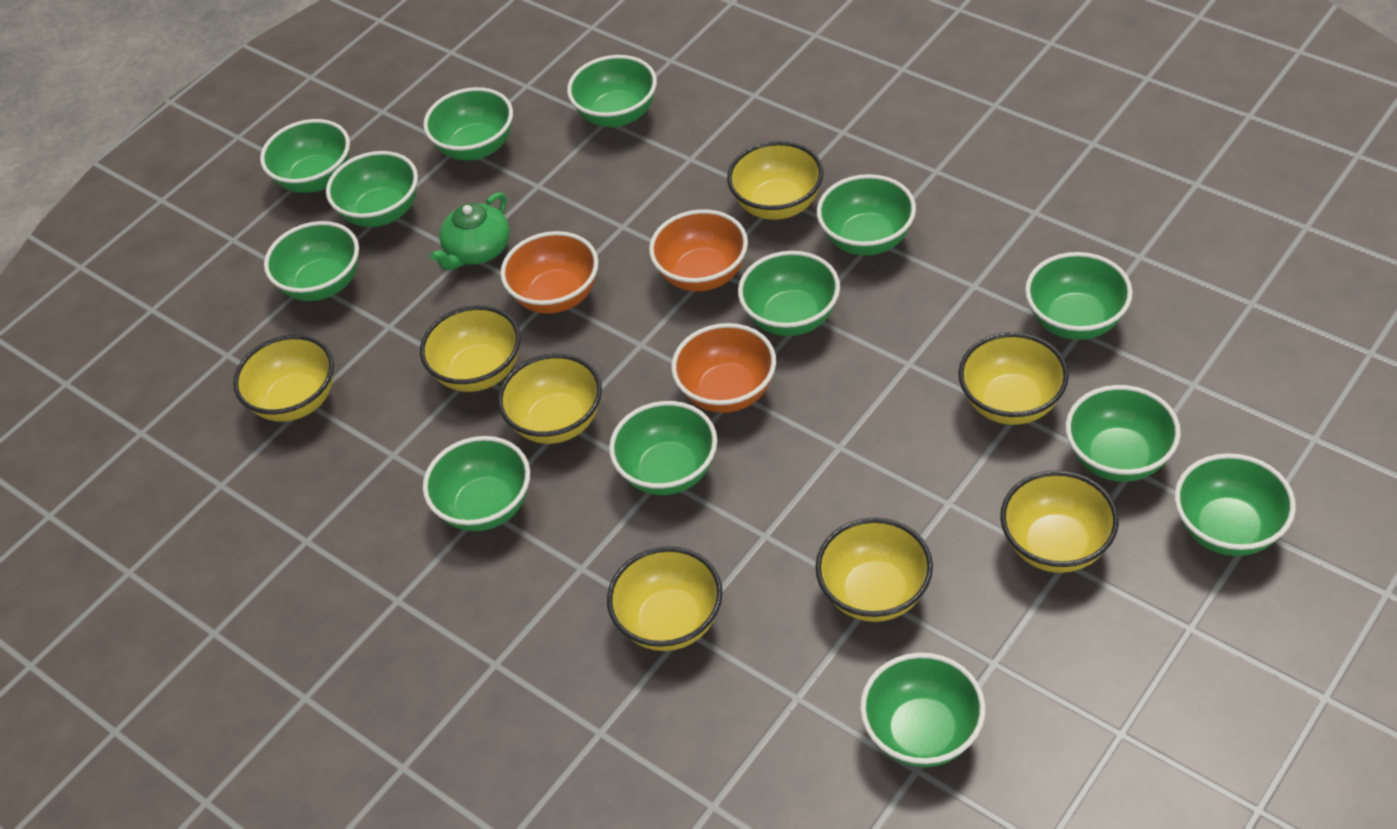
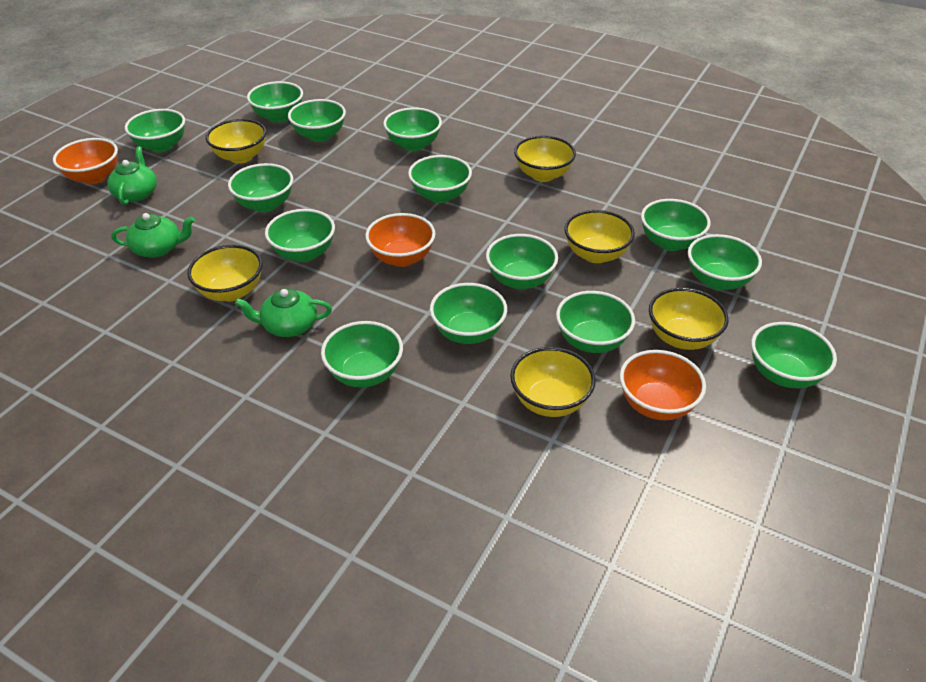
green bowl: [260,119,350,193] [264,221,359,301] [326,151,418,227] [423,87,513,160] [423,436,530,531] [567,55,657,127] [609,401,717,495] [738,251,840,336] [817,174,916,255] [860,653,985,767] [1025,252,1133,340] [1066,385,1181,482] [1174,453,1296,556] = 13 -> [125,109,185,152] [228,163,293,212] [247,81,303,123] [265,209,335,262] [288,99,346,142] [321,321,403,387] [383,107,442,151] [408,155,472,203] [430,283,507,344] [486,234,558,290] [556,291,635,353] [641,199,711,251] [688,234,762,290] [751,322,837,388] = 14
green teapot: [430,192,510,270] = 1 -> [107,146,157,205] [112,213,195,258] [235,289,332,337] = 3
yellow bowl: [233,335,334,422] [420,305,521,392] [498,354,602,444] [607,546,723,651] [727,141,824,220] [815,518,933,622] [958,332,1069,425] [1000,470,1119,573] = 8 -> [187,245,262,302] [206,119,266,164] [510,347,596,417] [514,136,576,182] [564,210,635,263] [649,288,729,350] = 6

